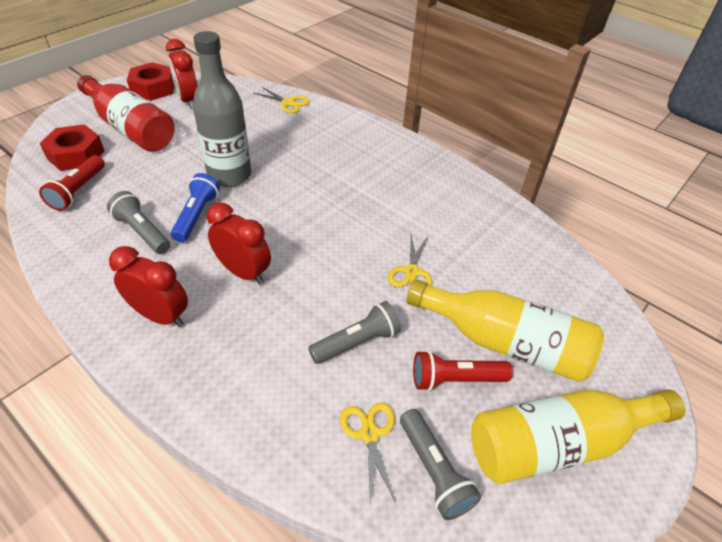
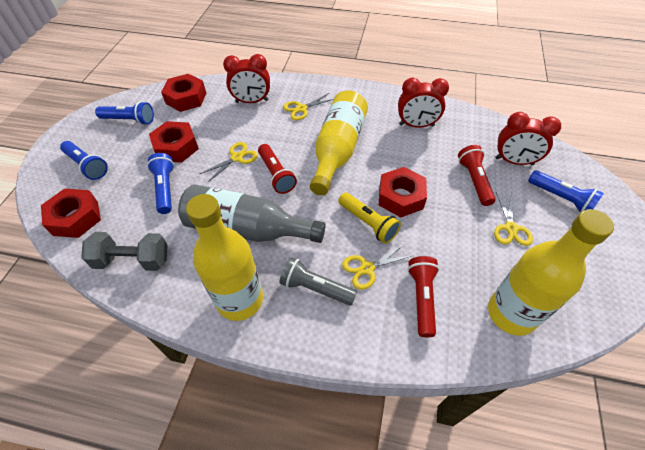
blue flashlight: [171,173,220,242] = 1 -> [60,141,108,180] [95,101,154,125] [147,153,174,214] [528,170,604,213] = 4
grey dumbbell: none = 0 -> [81,232,168,271] = 1
grey flashlight: [107,191,170,254] [308,301,401,364] [400,409,481,520] = 3 -> [280,257,357,306] = 1
red bottle: [77,75,175,152] = 1 -> none = 0
red flashlight: [39,155,105,211] [413,350,513,391] = 2 -> [258,144,297,194] [408,256,439,337] [458,145,496,206] = 3
red nut: [40,124,104,171] [127,62,175,101] = 2 -> [41,188,101,238] [149,121,199,163] [161,74,206,112] [379,167,427,217] = 4
yellow bottle: [406,279,604,382] [471,389,686,484] = 2 -> [186,194,263,321] [310,90,368,195] [488,209,614,336] = 3
yellow flashlight: none = 0 -> [338,193,401,244] = 1
yellow scissors: [254,86,310,113] [340,403,396,505] [388,235,432,287] = 3 -> [200,142,258,182] [283,93,334,120] [342,244,414,290] [494,192,533,246] = 4

